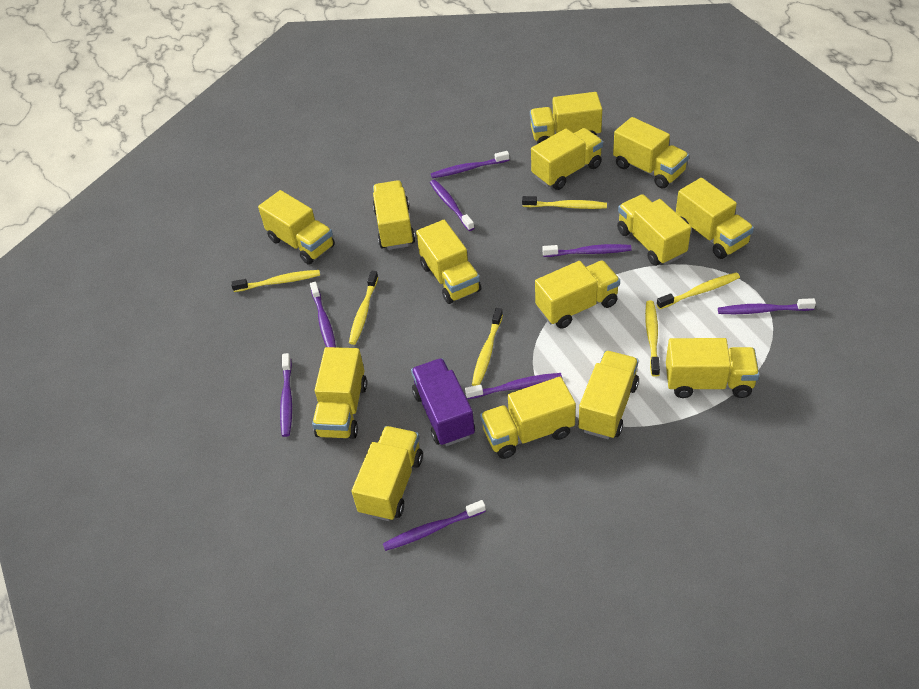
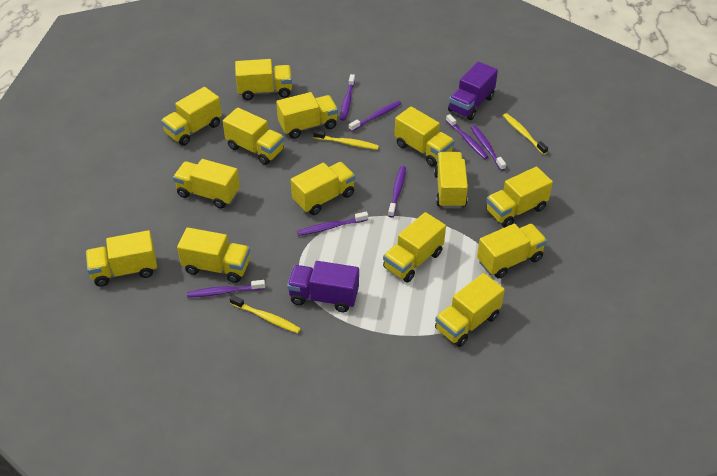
purple toothbrush: [280,353,292,437] [310,282,336,347] [383,500,486,551] [430,180,474,231] [431,151,509,178] [465,373,562,399] [542,244,631,257] [718,298,816,314] = 8 -> [187,280,265,298] [297,211,368,236] [340,74,355,121] [349,101,401,132] [388,166,406,218] [446,114,488,159] [471,125,506,171] = 7
purple truck: [411,358,475,446] = 1 -> [287,261,359,312] [448,62,498,120] = 2
yellow toothbrush: [231,270,320,292] [349,271,378,345] [472,308,503,386] [522,196,607,209] [645,301,660,377] [657,272,740,309] = 6 -> [230,295,301,333] [313,130,379,150] [503,113,548,155] = 3

